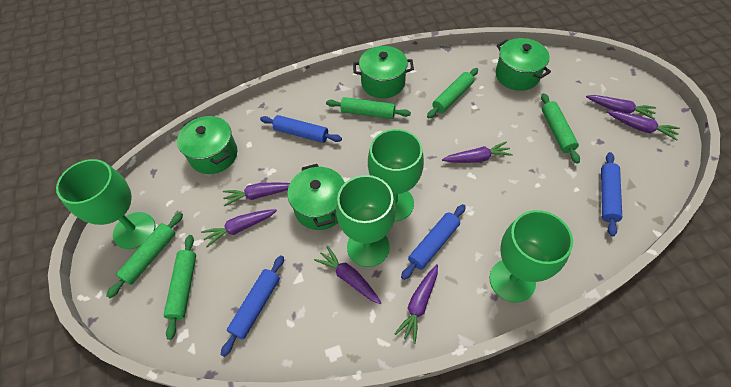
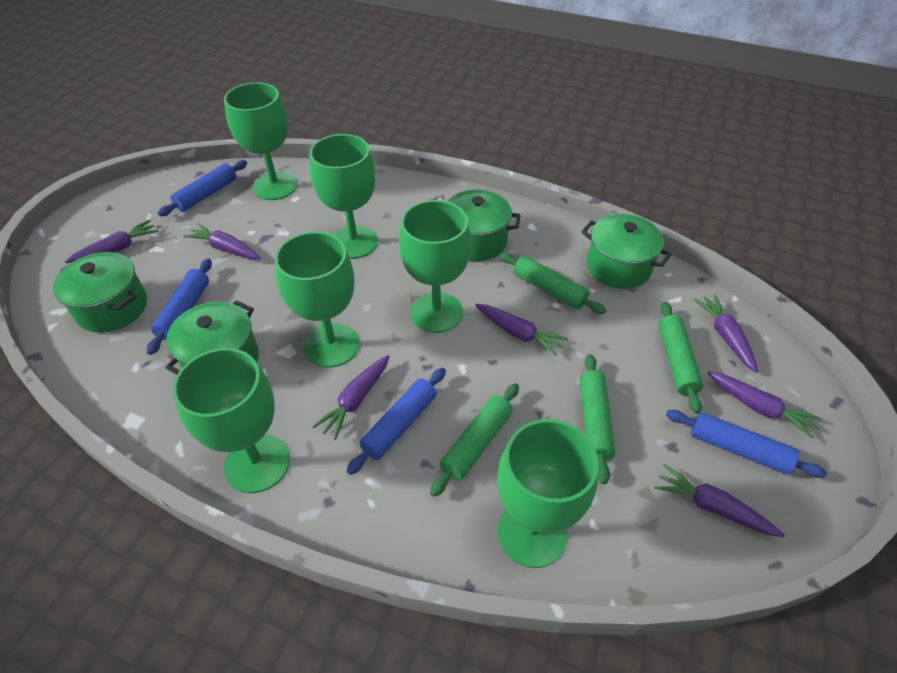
green goblet: [56,159,155,249] [336,175,396,267] [368,129,424,221] [490,210,573,303] = 4 -> [173,348,290,493] [224,82,297,200] [274,232,359,368] [309,134,378,259] [399,200,471,333] [497,419,599,568] = 6
green rolling pin: [106,212,183,298] [164,235,196,340] [326,97,411,119] [427,68,478,118] [541,93,580,164] = 5 -> [430,383,519,497] [499,253,606,314] [580,354,615,484] [658,302,703,414] = 4

